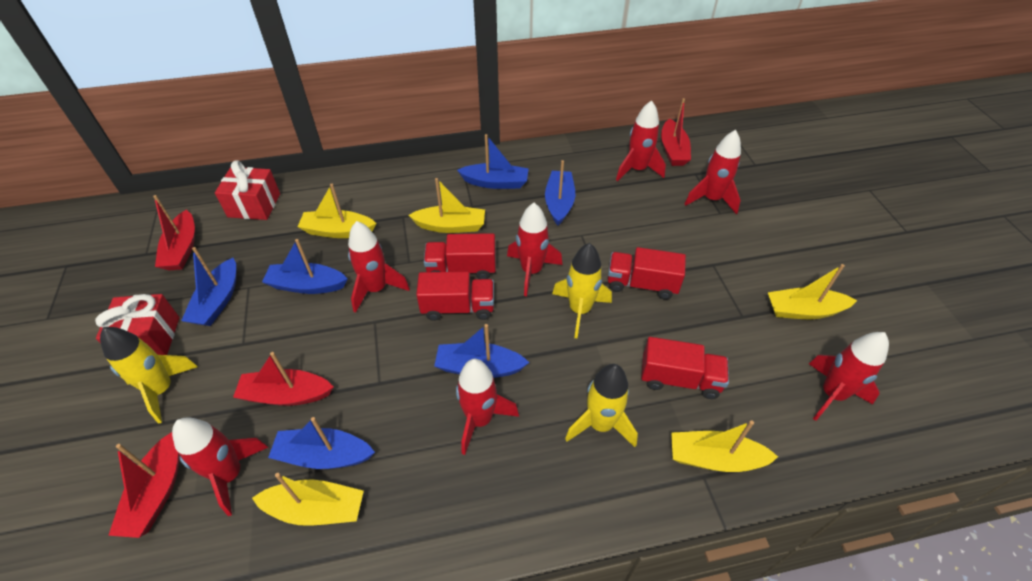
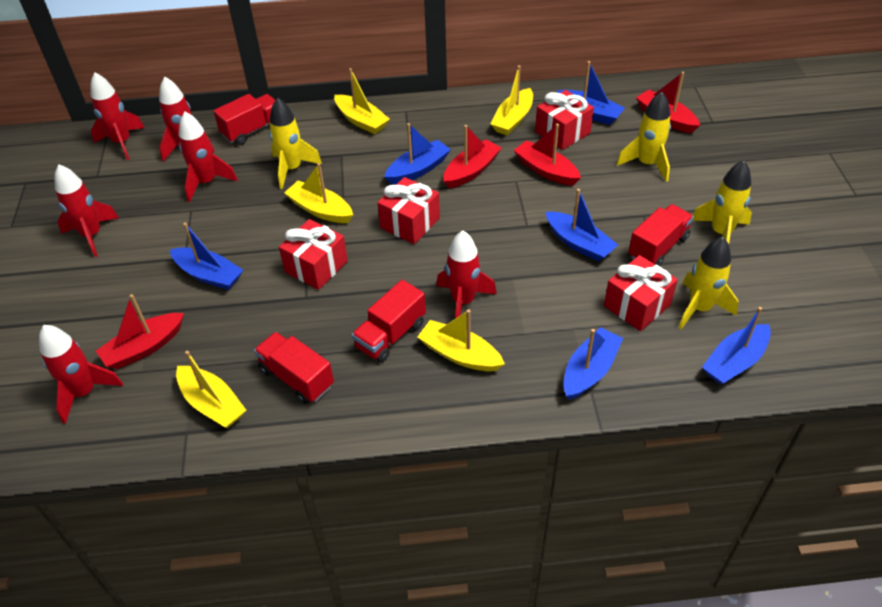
red gift: [95,294,179,355] [215,160,280,220] = 2 -> [279,219,348,290] [377,177,440,244] [535,90,594,150] [604,255,678,331] = 4
red rocket: [172,417,268,516] [348,221,410,313] [456,359,519,455] [507,203,562,296] [616,100,666,181] [685,130,741,214] [809,332,889,421] = 7 -> [39,325,123,424] [54,164,119,257] [90,73,145,160] [159,77,214,162] [179,112,238,202] [436,231,497,319] = 6
yellow rocket: [100,327,198,424] [552,243,612,339] [565,364,638,447] = 3 -> [269,98,322,189] [617,92,671,182] [679,236,739,329] [693,160,752,244] = 4

